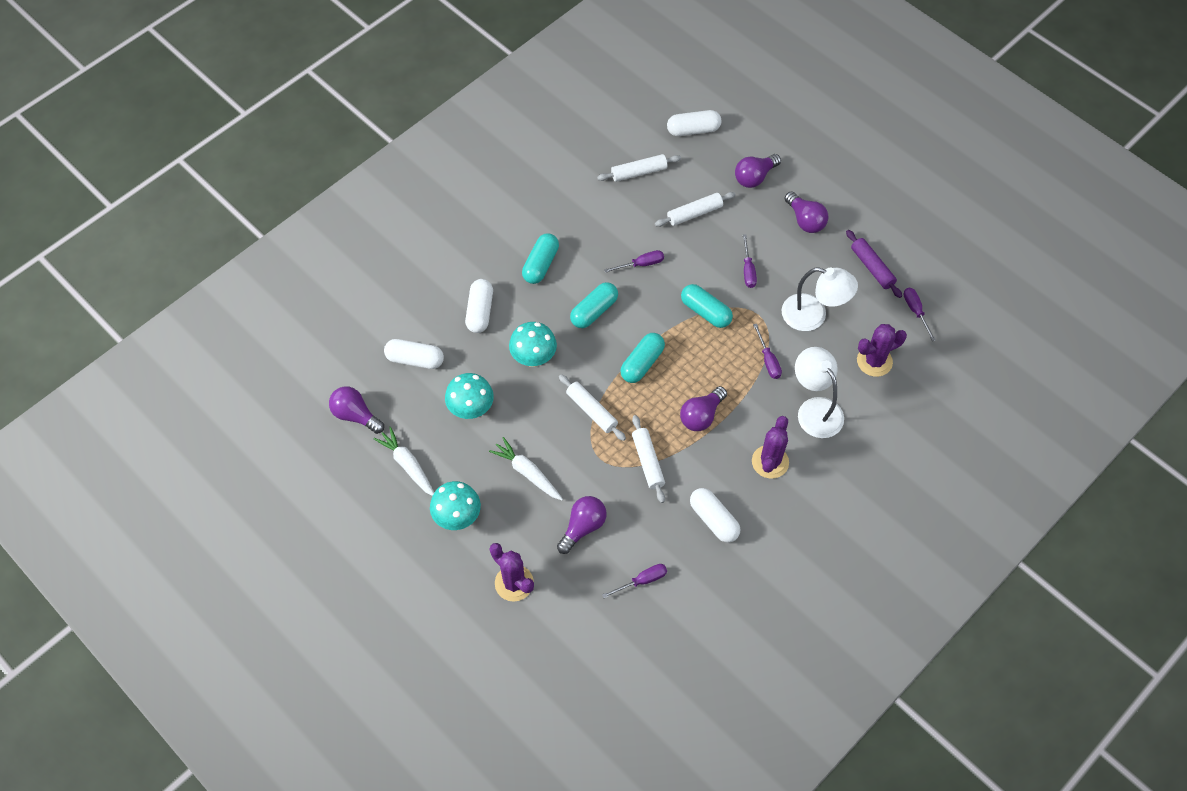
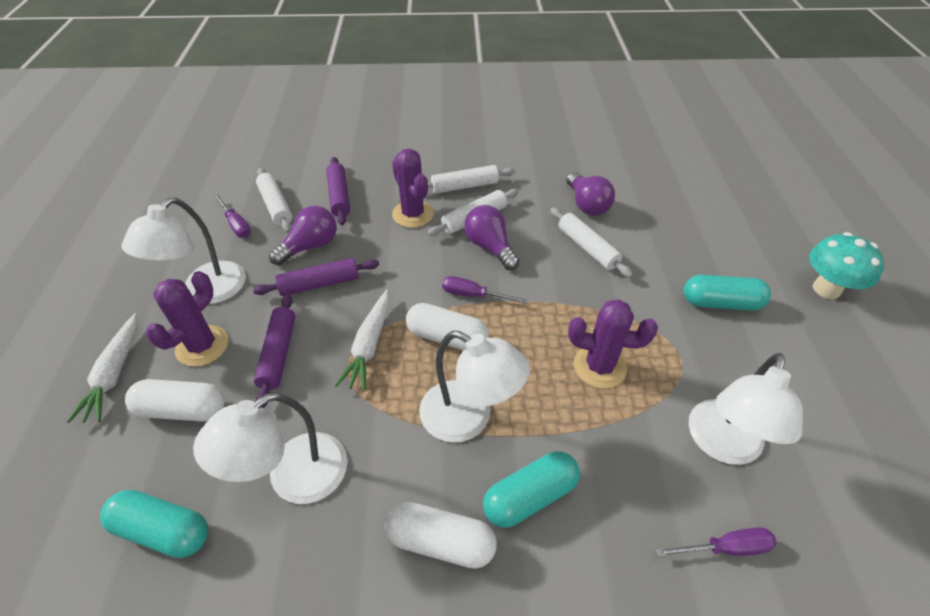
purple light bulb: [329,386,384,434] [557,496,607,554] [680,386,727,431] [735,154,781,188] [785,191,828,233] = 5 -> [269,206,337,265] [464,205,519,270] [566,172,615,216] = 3
purple rolling pin: [846,230,902,298] = 1 -> [253,258,379,296] [254,294,295,408] [326,157,350,225] = 3
purple screwdriver: [602,564,667,598] [604,250,664,273] [743,234,757,288] [753,324,782,379] [904,288,936,341] = 5 -> [214,194,251,238] [442,276,527,304] [655,527,776,557] = 3
turquoise capsule: [522,233,559,284] [570,282,618,328] [620,333,665,383] [681,284,733,328] = 4 -> [100,490,208,558] [483,451,580,528] [684,275,771,311] = 3
turquoise mushroom: [430,481,481,530] [445,373,494,419] [509,322,557,367] = 3 -> [809,232,884,299] = 1
white capsule: [384,339,444,369] [465,279,493,333] [667,110,722,136] [690,488,740,543] = 4 -> [125,379,225,422] [385,502,497,569] [406,303,489,351] = 3
white lamp: [782,267,858,331] [795,347,844,438] = 2 -> [121,198,246,304] [193,392,347,504] [419,331,530,443] [689,353,803,465] = 4

